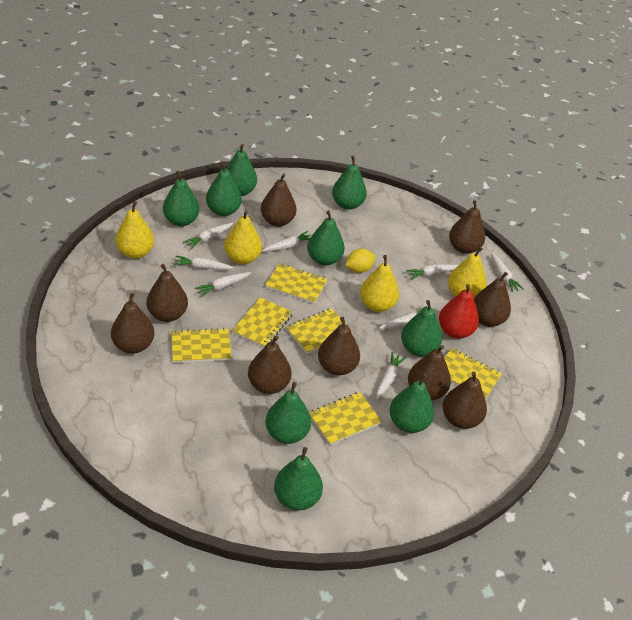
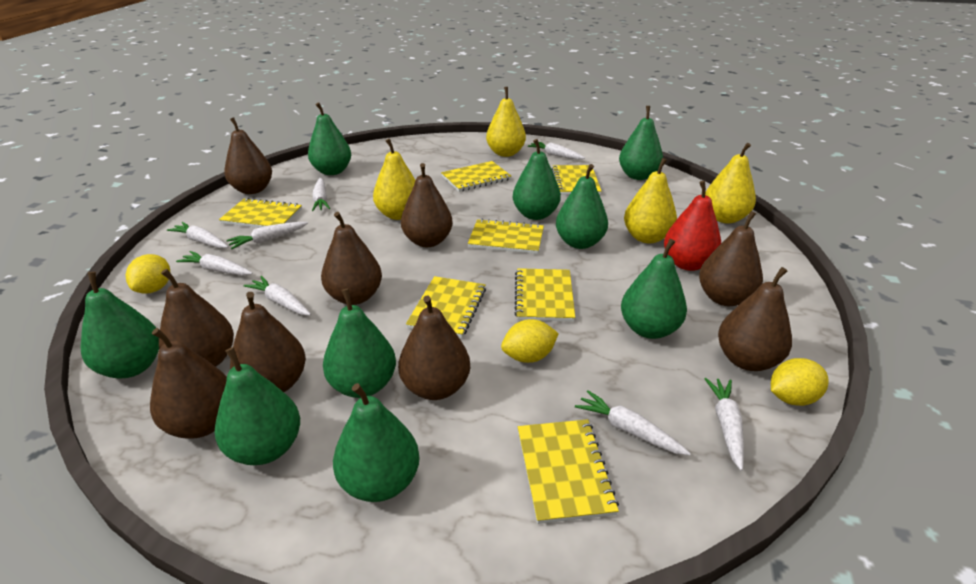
yellow lemon: [345,248,375,273] = 1 -> [126,254,170,293] [501,319,559,363] [771,358,829,406] = 3
yellow notebook: [171,328,232,363] [232,297,293,347] [266,263,328,304] [286,308,353,354] [309,392,382,445] [444,348,502,399] = 6 -> [219,198,302,228] [406,276,486,338] [441,161,511,192] [468,219,544,254] [515,268,575,322] [518,419,619,524] [552,165,602,195] = 7

